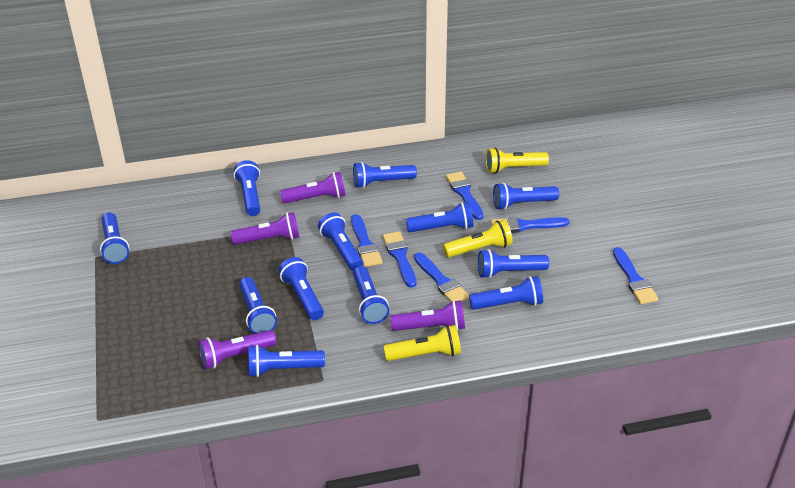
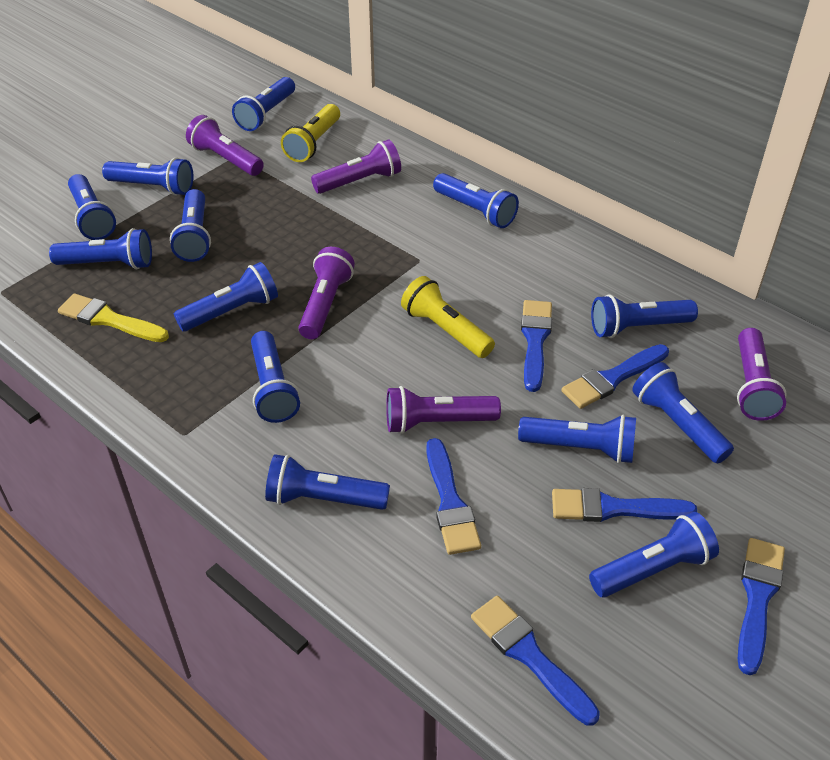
blue flashlight: [100,213,129,264] [234,160,260,216] [239,277,277,334] [248,345,325,377] [278,257,324,320] [318,213,363,271] [353,162,417,188] [353,266,389,324] [406,202,473,232] [469,276,543,310] [478,249,549,278] [493,183,559,210] = 12 -> [49,228,152,269] [68,174,116,240] [102,157,193,196] [170,189,211,262] [174,262,278,331] [232,77,295,131] [251,331,300,423] [265,454,390,510] [433,173,519,228] [518,415,636,463] [589,512,719,597] [591,294,698,338] [632,362,734,464] = 13
purple flashlight: [198,330,276,369] [231,212,299,245] [280,172,345,204] [390,300,465,331] = 4 -> [186,115,264,176] [298,247,355,339] [311,140,401,194] [386,386,501,434] [737,328,787,421] = 5
yellow brush: none = 0 -> [58,293,169,342] = 1
yellow flashlight: [383,325,461,361] [443,220,513,258] [485,148,549,174] = 3 -> [281,104,340,162] [401,276,495,358] = 2

